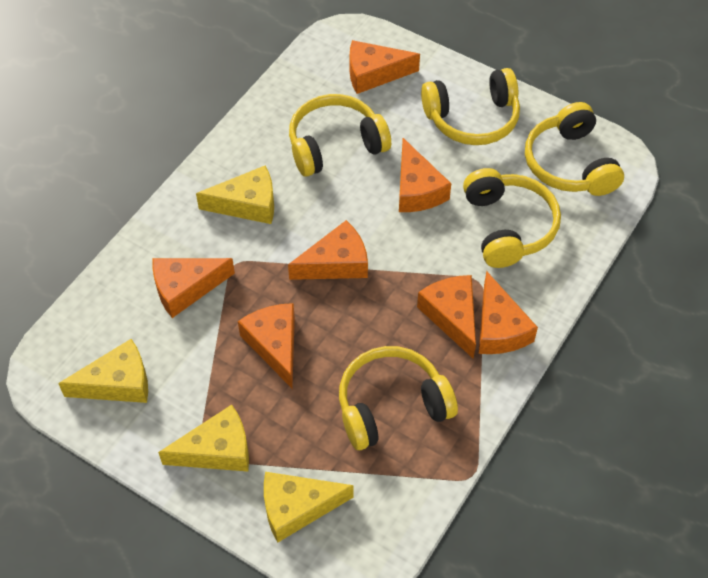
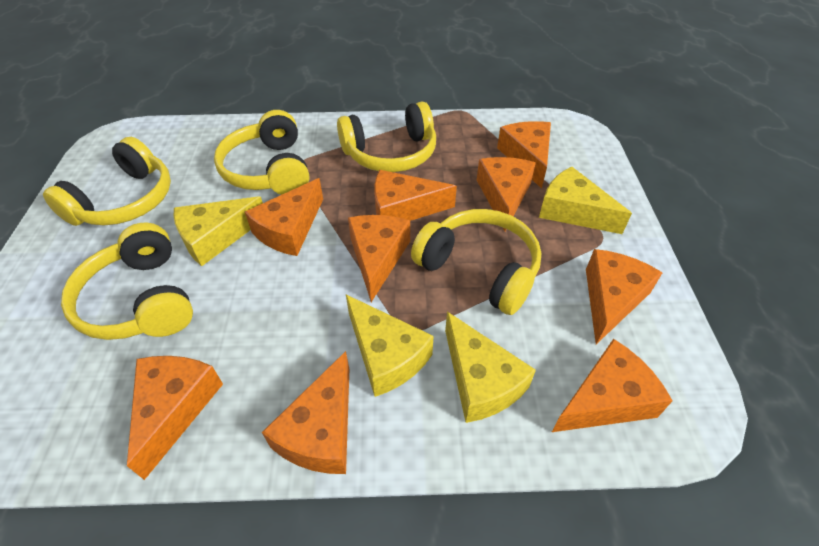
orange cheese: [152,258,235,318] [238,303,295,388] [288,220,368,280] [350,40,420,94] [399,138,451,212] [417,275,476,359] [479,271,538,354] = 7 -> [127,356,223,480] [245,178,323,256] [262,351,349,474] [348,215,410,302] [374,170,457,221] [477,157,536,231] [497,121,551,188] [552,339,673,432] [586,249,663,344] = 9

